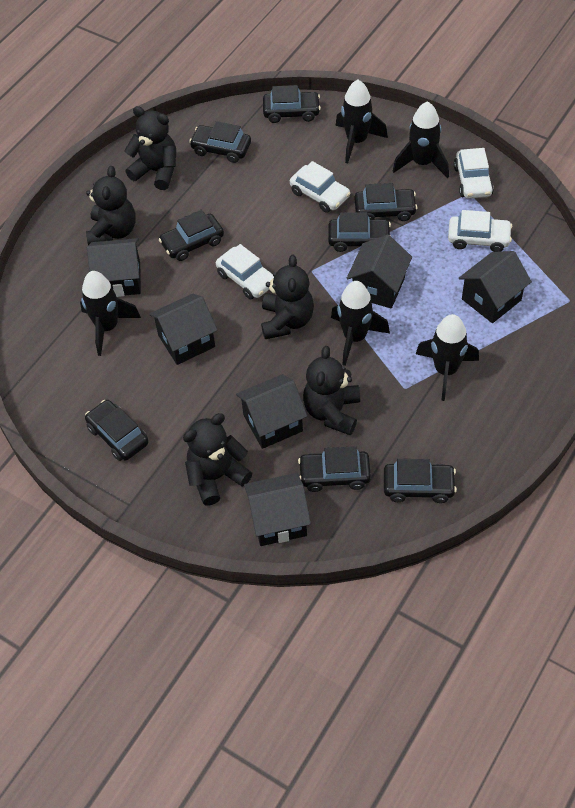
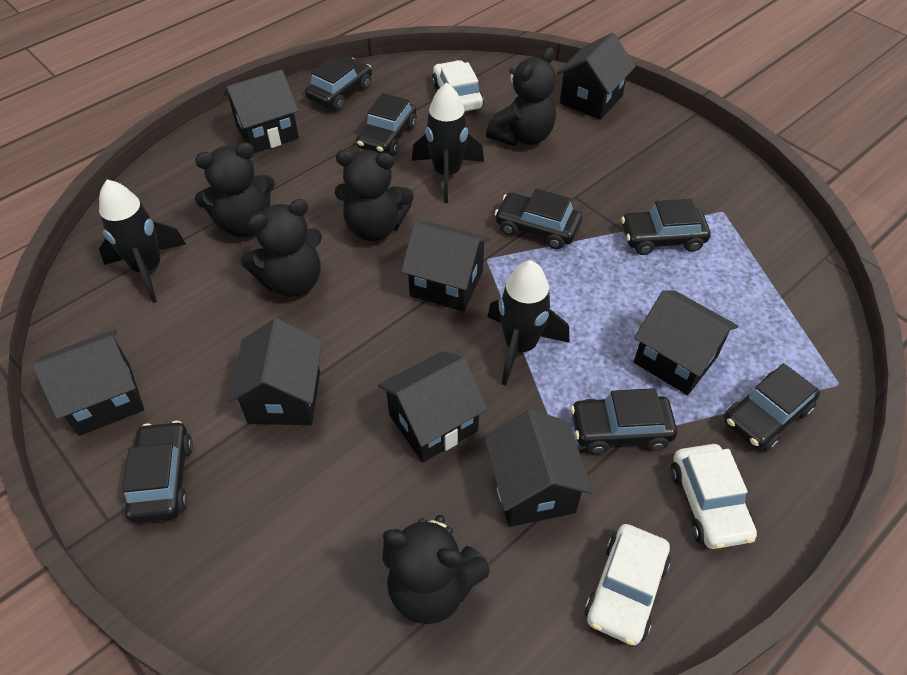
black car: [85,400,148,461] [159,210,224,261] [189,121,251,163] [263,85,321,123] [298,446,371,492] [328,212,391,252] [355,183,417,221] [384,459,457,503] = 8 -> [122,421,193,523] [305,57,372,111] [356,93,417,156] [495,189,582,249] [571,388,677,454] [621,199,711,255] [724,363,820,452] = 7
black house: [87,238,141,297] [149,294,218,365] [236,374,307,449] [244,473,311,546] [347,234,412,308] [459,251,532,323] = 6 -> [32,329,144,436] [223,70,299,153] [228,318,322,425] [378,351,488,462] [401,222,490,312] [484,409,593,527] [557,33,636,120] [634,291,738,395] = 8
black rocket: [80,271,141,356] [331,281,390,366] [336,80,388,163] [393,101,449,179] [416,314,479,401] = 5 -> [99,180,186,303] [412,82,484,203] [487,260,569,386] = 3
white car: [216,244,274,299] [290,161,351,213] [448,210,512,252] [454,148,494,199] = 4 -> [432,60,484,111] [585,524,670,645] [671,444,757,549] = 3

